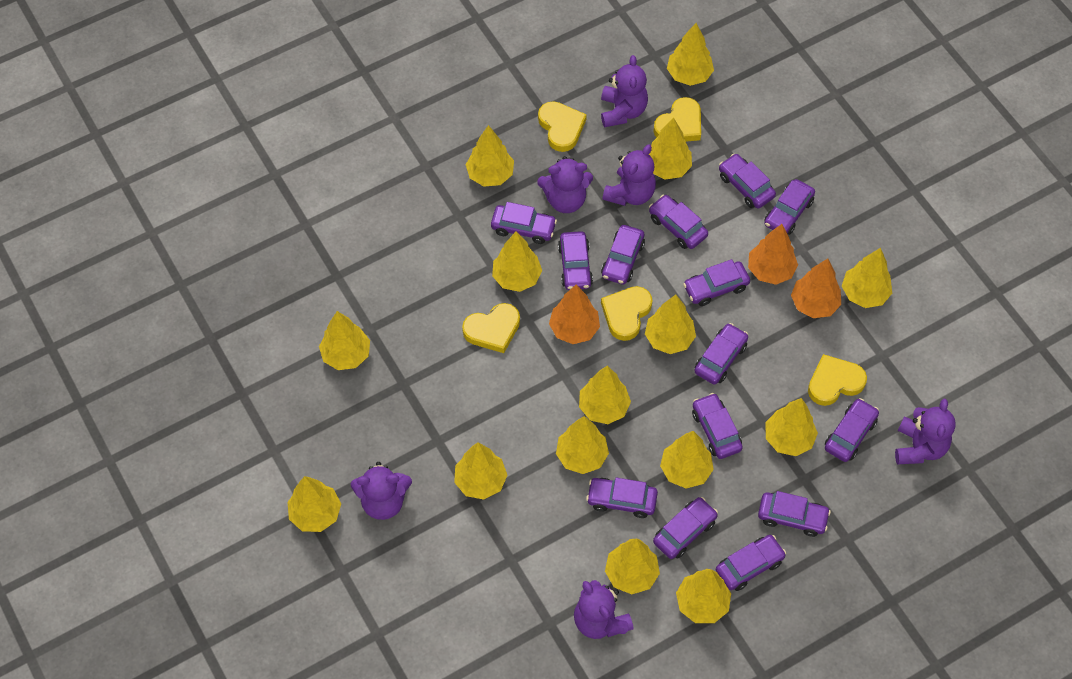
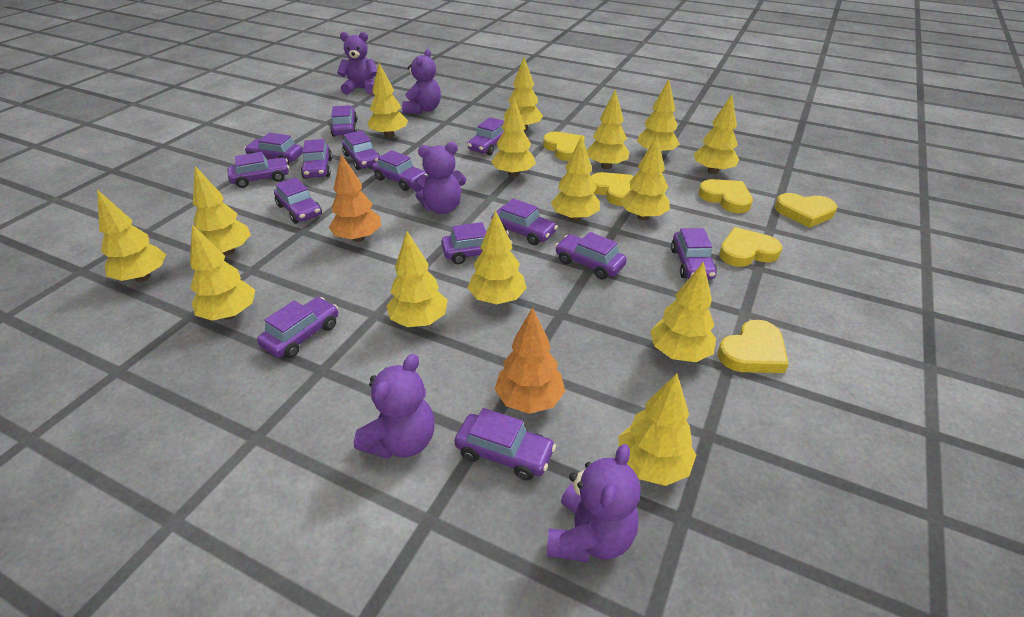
orange tree: [549,284,600,344] [748,224,798,285] [791,259,841,318] = 3 -> [329,154,381,242] [495,307,565,414] = 2
purple teddy bear: [351,462,412,520] [537,156,593,213] [574,580,634,639] [601,55,648,127] [602,144,656,206] [895,399,956,464] = 6 -> [337,32,377,94] [354,354,435,459] [402,49,441,114] [411,142,466,214] [547,444,641,562] = 5
yellow heart: [462,303,520,353] [538,101,587,152] [601,286,653,341] [653,97,701,142] [808,354,867,406] = 5 -> [543,132,585,161] [591,172,633,206] [698,179,753,213] [718,320,789,373] [719,227,782,267] [775,193,837,228] = 6

